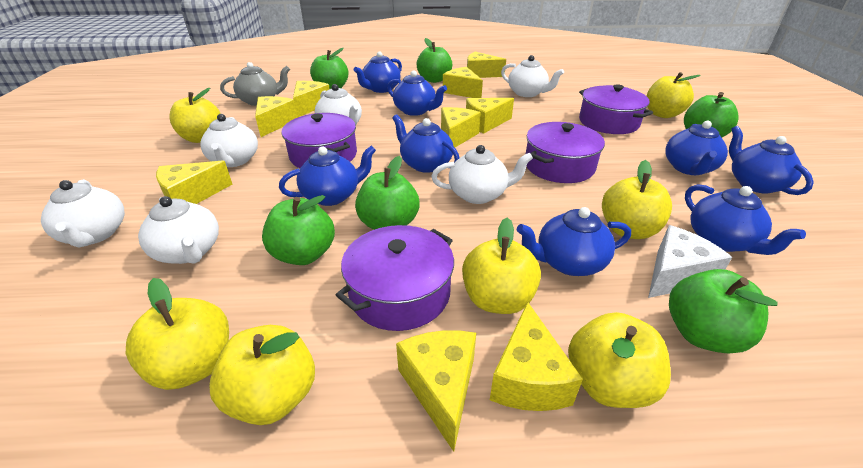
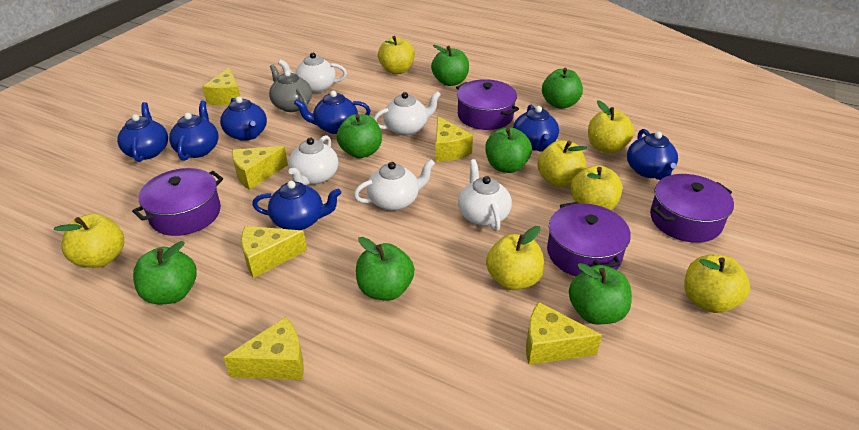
blue teapot: [279,145,376,206] [354,51,402,93] [387,70,447,116] [392,114,459,173] [517,207,631,276] [666,121,728,175] [685,184,806,255] [729,126,814,195] = 8 -> [117,102,168,162] [169,101,218,161] [220,97,267,141] [252,181,341,230] [294,91,371,134] [513,105,559,151] [627,129,678,180] = 7
green apple: [262,195,335,265] [310,48,349,89] [355,156,420,230] [417,38,452,83] [669,269,778,354] [684,92,738,138] = 6 -> [133,241,197,304] [337,114,382,158] [356,237,414,301] [431,45,469,86] [485,127,532,173] [542,68,583,109] [569,263,632,324] = 7
white cheese: [648,225,732,298] = 1 -> none = 0
white teapot: [41,179,125,247] [138,196,219,264] [200,114,258,167] [315,84,362,125] [431,145,533,204] [501,55,564,97] = 6 -> [278,53,347,93] [288,135,339,185] [353,159,435,211] [373,91,441,136] [458,159,512,231] = 5
yellow cheese: [156,160,232,204] [255,96,297,137] [293,81,330,118] [396,330,476,452] [441,107,481,147] [443,67,483,98] [466,98,514,134] [467,52,506,78] [490,302,583,411] = 9 -> [202,67,240,106] [223,317,304,380] [232,146,288,190] [241,226,307,278] [435,116,473,162] [526,302,602,365] = 6

